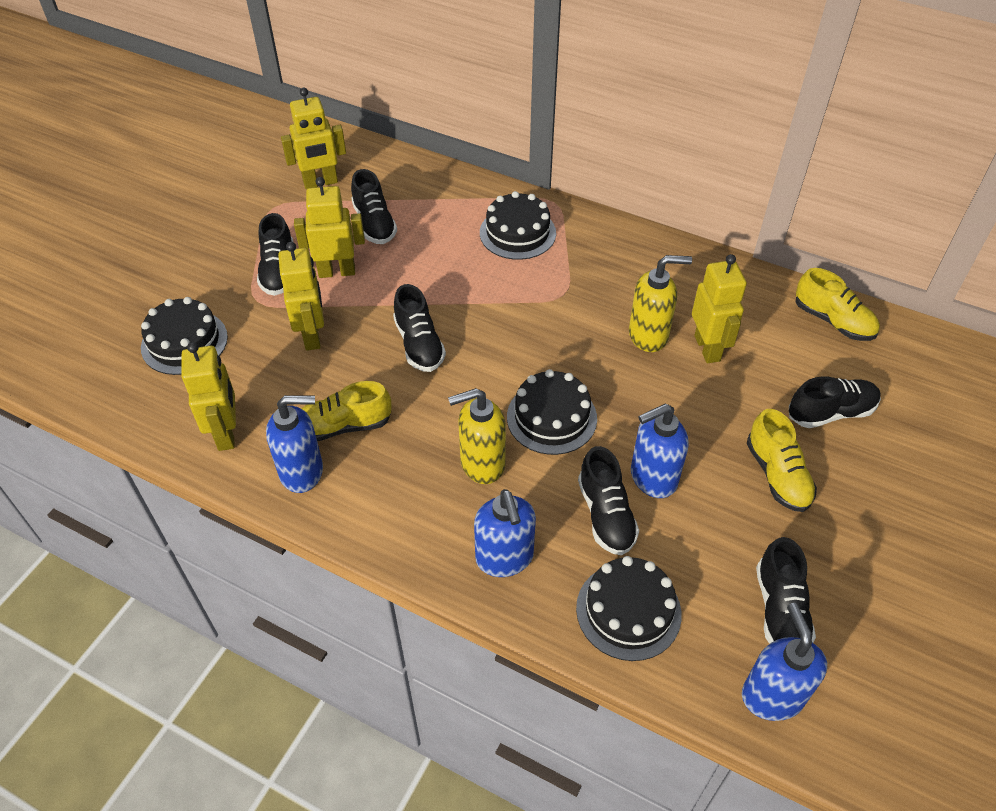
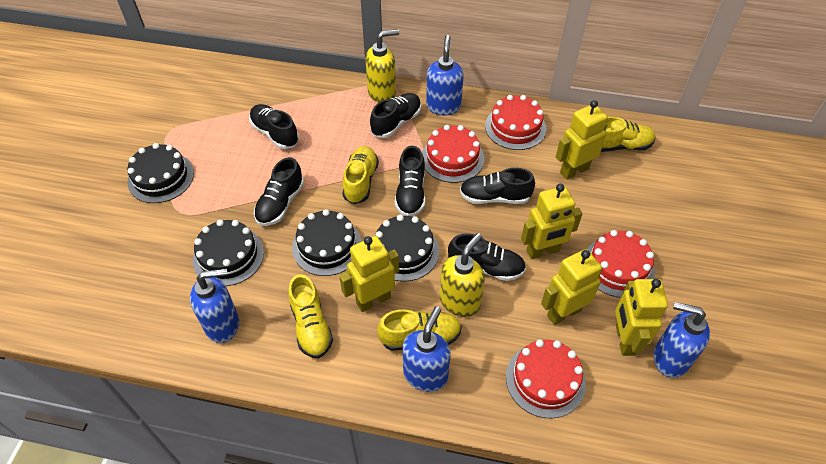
red cake: none = 0 -> [422,125,484,183] [485,95,546,150] [506,340,586,418] [587,230,655,298] = 4
yellow shoe: [301,381,391,441] [747,409,817,512] [796,268,880,341] = 3 -> [288,274,333,359] [342,146,379,204] [377,309,462,351] [601,117,656,152] = 4

